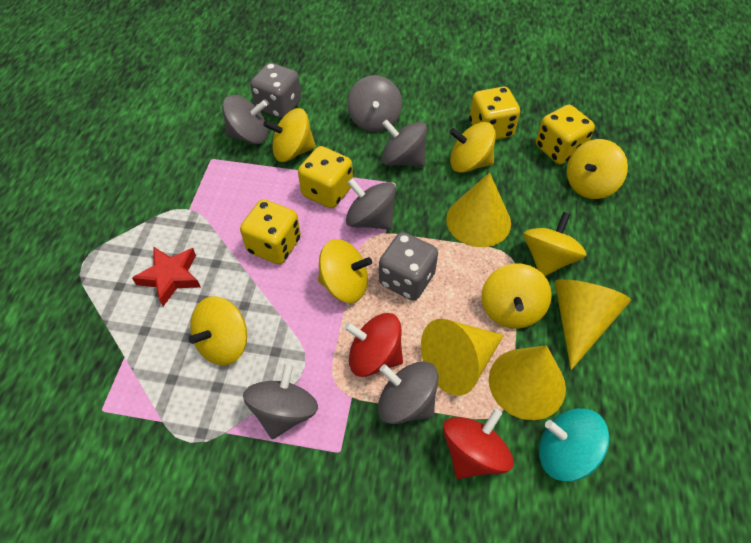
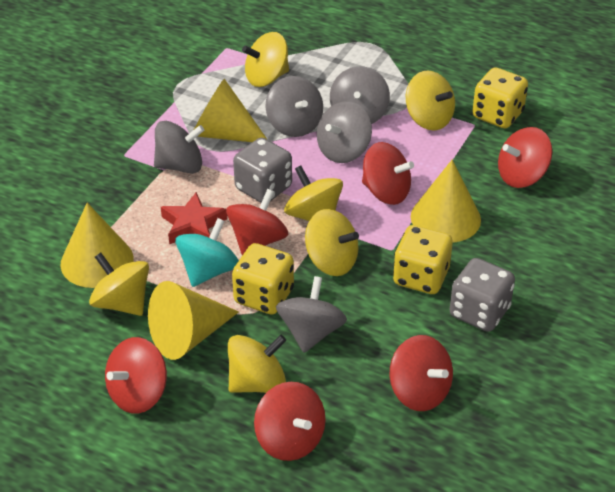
grey spinning top: [222,95,268,144] [243,363,318,439] [346,178,395,230] [347,75,402,132] [378,361,439,424] [381,119,427,167] = 6 -> [154,121,204,174] [265,76,323,137] [276,276,347,353] [317,101,372,163] [330,66,390,124] = 5
red spinning top: [344,313,403,377] [443,409,514,479] = 2 -> [105,337,167,414] [226,189,288,255] [254,382,326,461] [362,142,414,205] [390,335,453,411] [498,127,552,188] = 6
yellow dice: [240,199,301,264] [298,146,353,208] [469,87,520,140] [536,105,595,164] = 4 -> [232,243,294,315] [393,225,453,294] [472,67,528,128] = 3
yellow spinning top: [189,296,247,366] [263,108,316,162] [318,239,372,303] [449,122,496,173] [482,263,552,329] [523,212,587,276] [567,139,628,199] = 7 -> [89,253,149,316] [228,334,286,393] [242,32,289,87] [284,165,343,221] [305,209,359,276] [406,70,455,130] = 6

